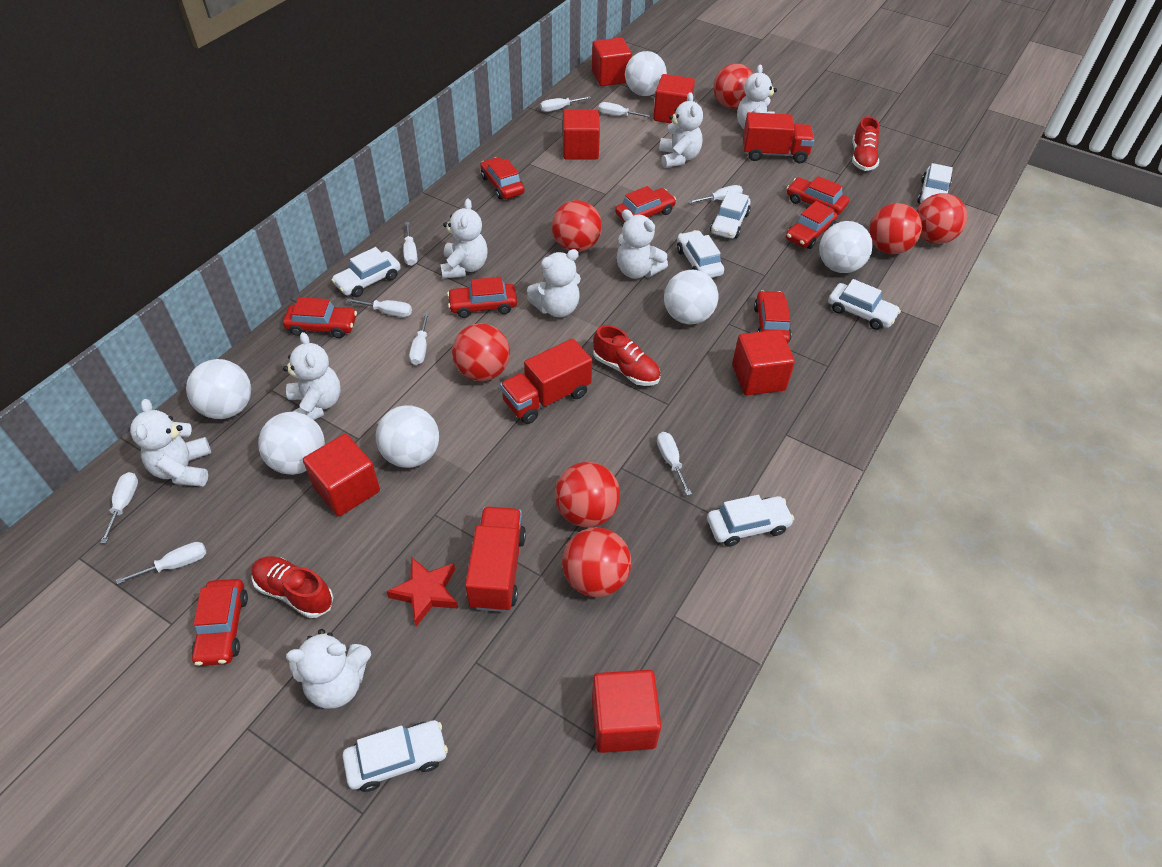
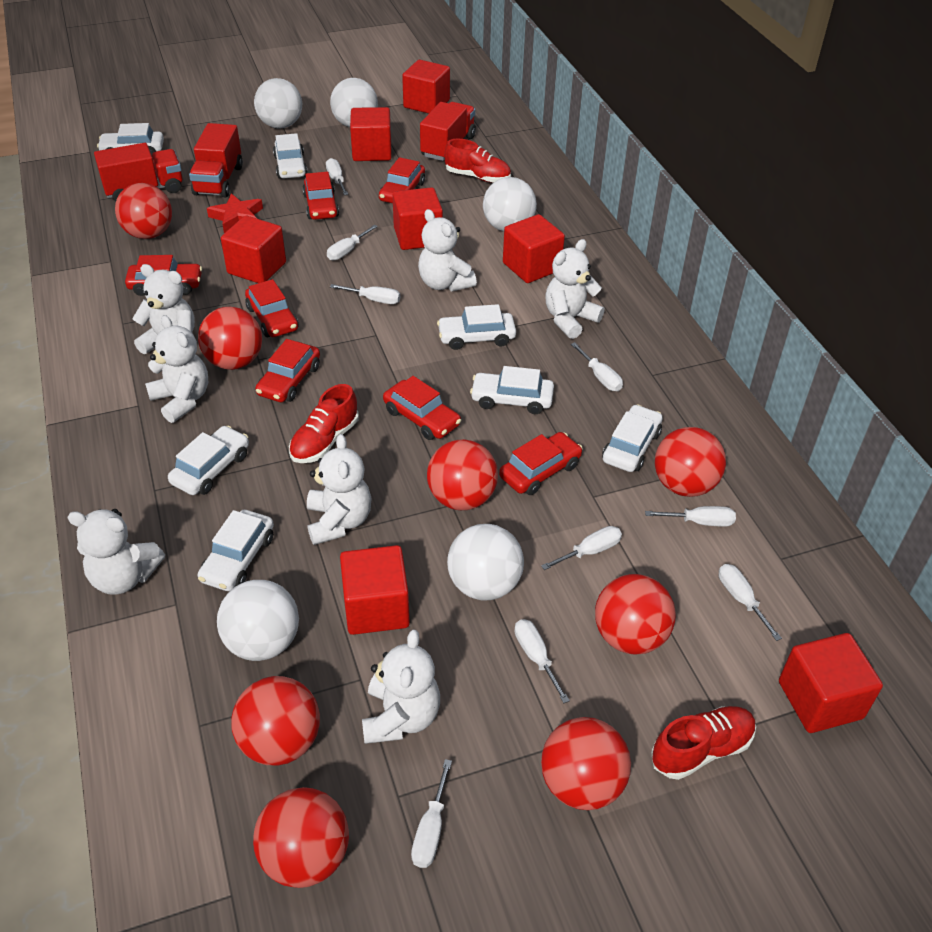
red ball: [452,323,510,381] [552,200,602,252] [555,462,620,527] [562,527,631,597] [713,63,753,109] [869,203,922,254] [916,193,967,244] = 7 -> [115,183,172,239] [198,307,262,370] [231,676,320,766] [253,787,349,888] [427,439,498,510] [541,717,631,810] [595,574,676,654] [655,427,726,497] = 8
red car: [192,579,248,666] [283,297,357,338] [447,277,517,318] [480,157,525,199] [615,186,676,222] [754,290,792,343] [786,201,837,249] [787,176,849,215] = 8 -> [125,255,202,296] [245,279,298,337] [255,339,320,402] [302,172,339,220] [379,157,425,203] [383,376,461,440] [499,432,583,495] = 7
red cube: [303,434,380,516] [563,109,600,160] [592,37,632,86] [592,670,661,753] [653,74,695,123] [732,330,795,396] = 6 -> [221,216,286,283] [340,545,410,635] [350,107,392,161] [392,187,443,250] [402,60,450,114] [503,214,565,283] [779,633,883,733] = 7
white ball: [186,359,251,419] [258,412,325,475] [376,406,439,468] [625,51,667,96] [664,270,718,325] [819,221,873,273] = 6 -> [217,580,299,661] [254,78,302,129] [330,78,378,127] [447,524,524,600] [483,177,537,232] = 5
white teddy bear: [130,399,211,487] [283,332,341,420] [286,629,371,709] [440,199,487,279] [527,249,581,317] [617,209,668,279] [659,92,703,168] [737,64,777,129] = 8 -> [67,509,165,595] [132,264,195,354] [145,315,208,423] [307,434,372,545] [362,630,440,744] [418,209,477,292] [546,239,605,339] = 7

